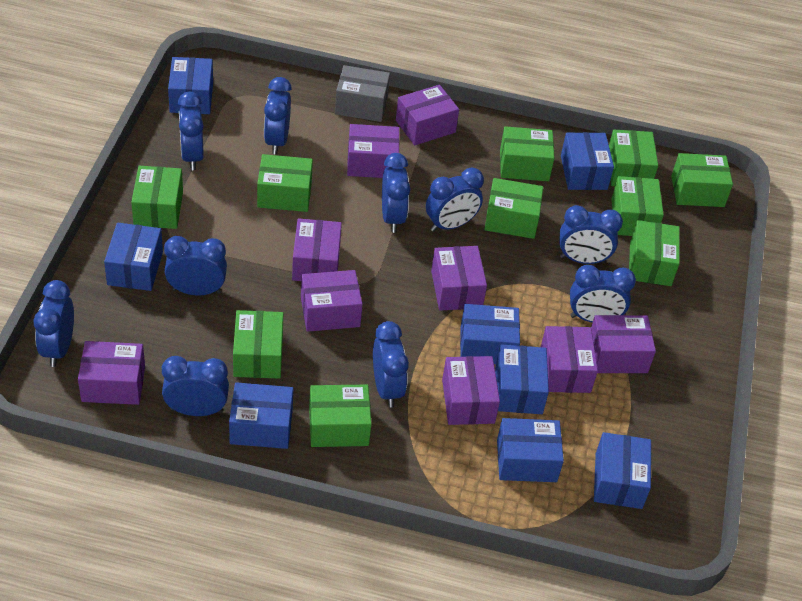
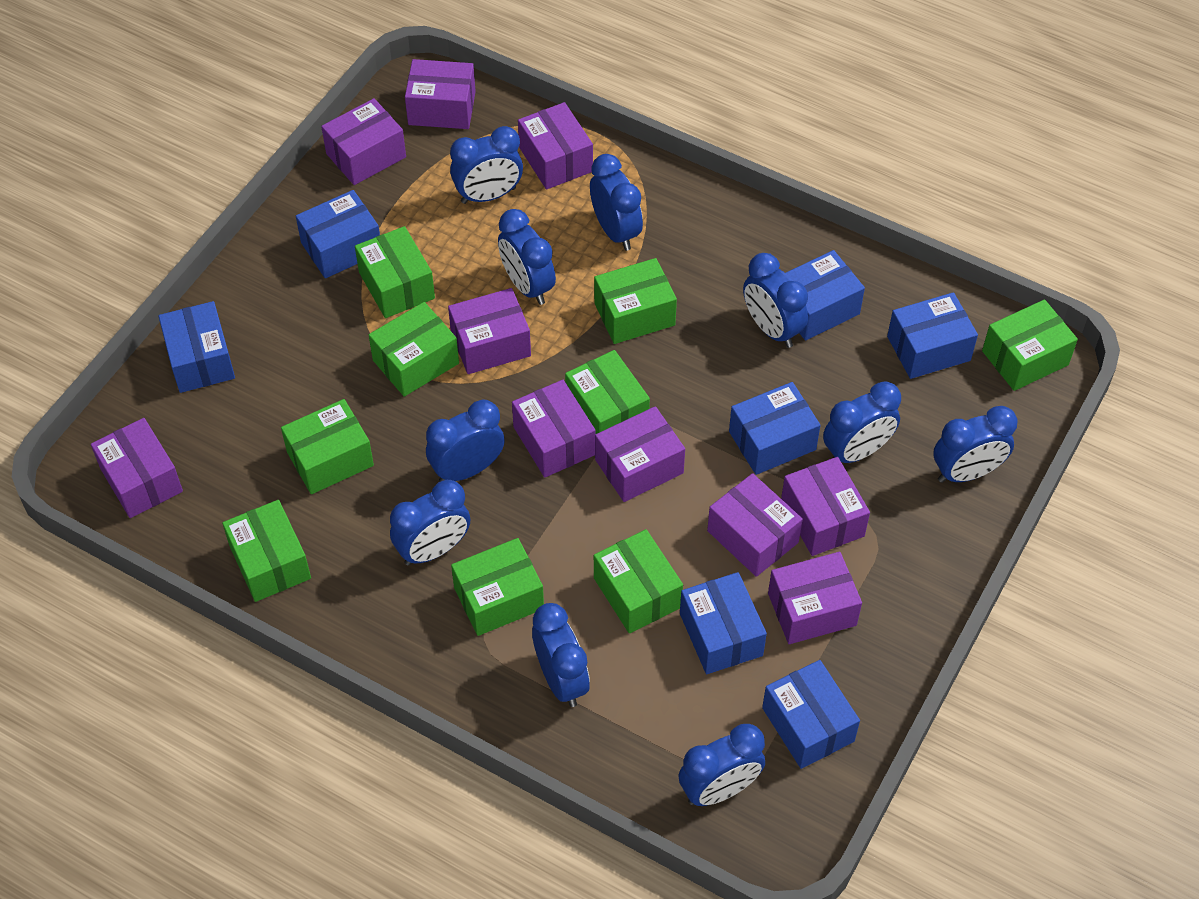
blue box: [104,223,163,291] [168,57,213,114] [229,382,293,449] [460,304,520,364] [495,344,549,414] [497,418,564,482] [561,132,614,190] [594,432,651,509] = 8 -> [158,301,235,393] [296,190,380,278] [680,572,767,674] [729,382,820,475] [762,660,860,769] [786,250,865,341] [887,292,978,379] = 7
green box: [131,166,183,229] [233,310,283,379] [257,154,313,212] [309,385,371,447] [484,178,543,239] [500,126,554,181] [609,130,658,186] [611,176,664,236] [629,220,680,286] [671,153,733,207] = 10 -> [222,500,311,602] [281,399,374,494] [355,226,435,318] [369,302,459,397] [451,538,544,636] [565,350,650,434] [594,258,677,344] [594,529,683,633] [982,299,1078,391] = 9
grey box: [335,65,390,122] = 1 -> none = 0
purple box: [78,341,145,405] [292,218,342,281] [301,270,363,332] [347,124,400,178] [396,85,459,145] [431,246,487,311] [442,356,500,425] [541,326,598,393] [591,315,656,373] = 9 -> [91,418,183,518] [321,98,406,185] [405,59,476,129] [448,288,531,374] [512,380,596,477] [518,102,593,189] [595,406,685,502] [707,473,803,577] [768,552,862,644] [781,457,870,556] = 10

